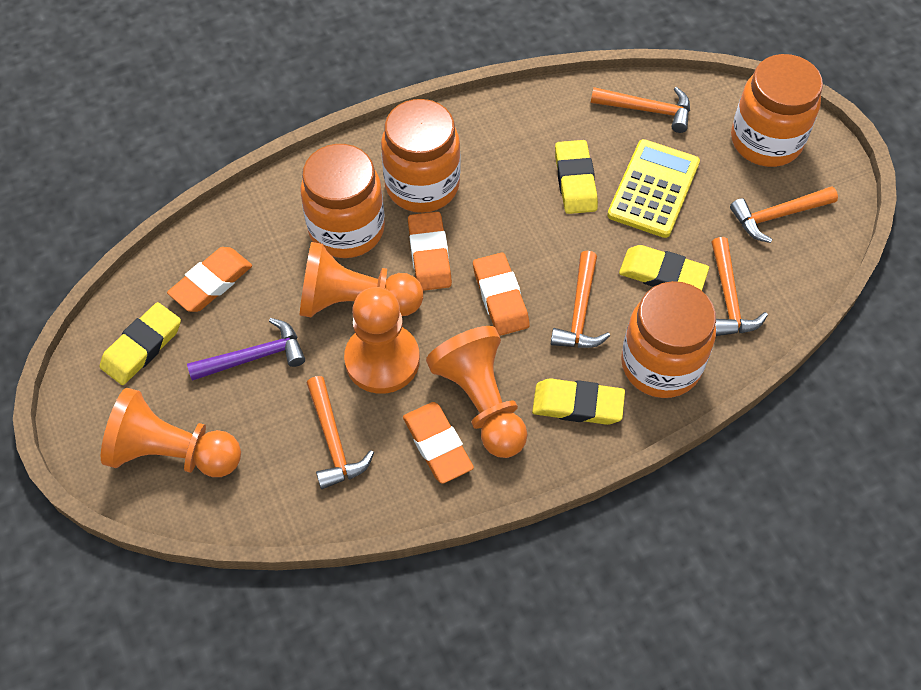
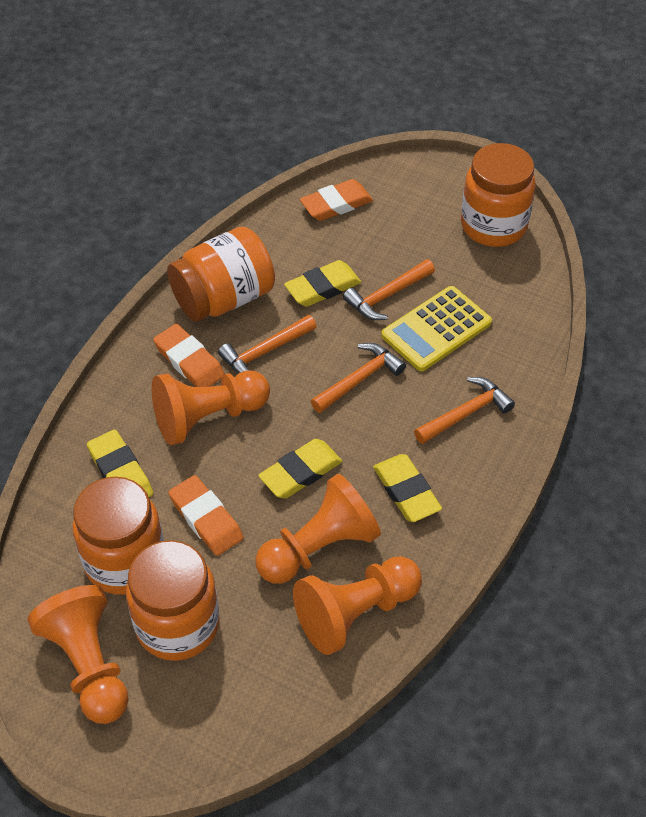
orange eraser: [167,247,252,312] [403,402,474,484] [408,212,452,291] [473,252,530,336] = 4 -> [153,324,225,387] [168,475,244,556] [300,179,373,221] = 3
orange hammer: [307,376,374,489] [551,251,610,348] [591,87,690,133] [712,237,768,336] [730,186,838,243] = 5 -> [218,315,317,374] [311,343,406,413] [343,259,435,320] [414,377,515,444] = 4
purple hammer: [187,318,305,381] = 1 -> none = 0

